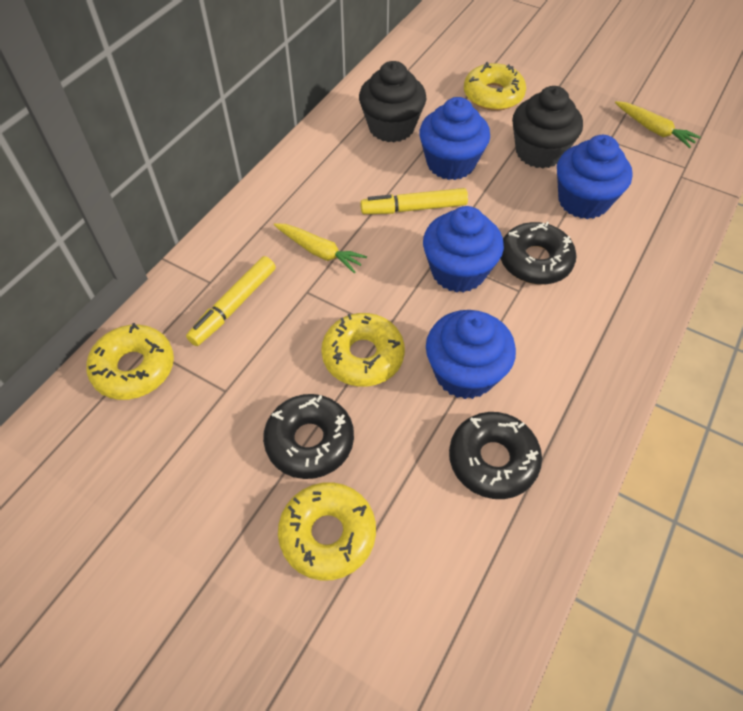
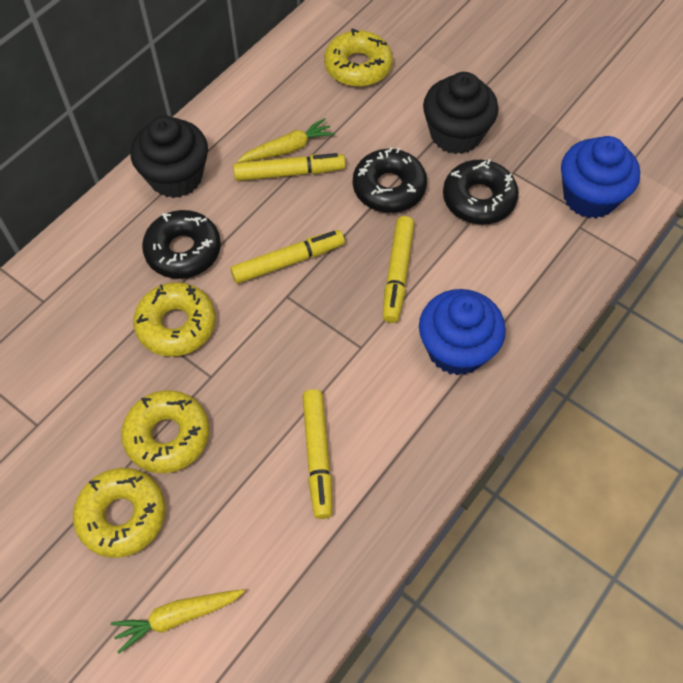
blue cupcake: [419,97,490,180] [423,206,504,293] [426,310,516,399] [557,135,633,219] = 4 -> [419,289,506,376] [561,136,640,218] = 2
yellow marker: [186,256,276,346] [360,188,468,214] = 2 -> [230,230,345,284] [233,153,345,181] [302,389,332,519] [383,216,414,323] = 4

